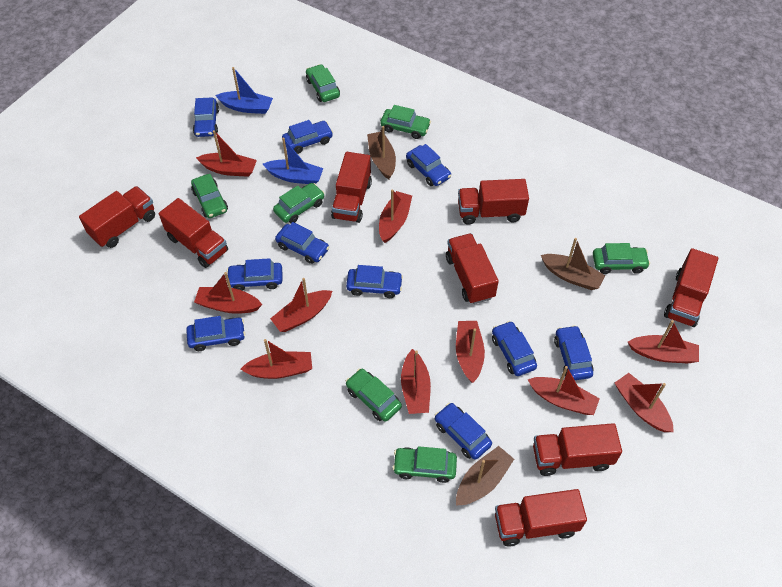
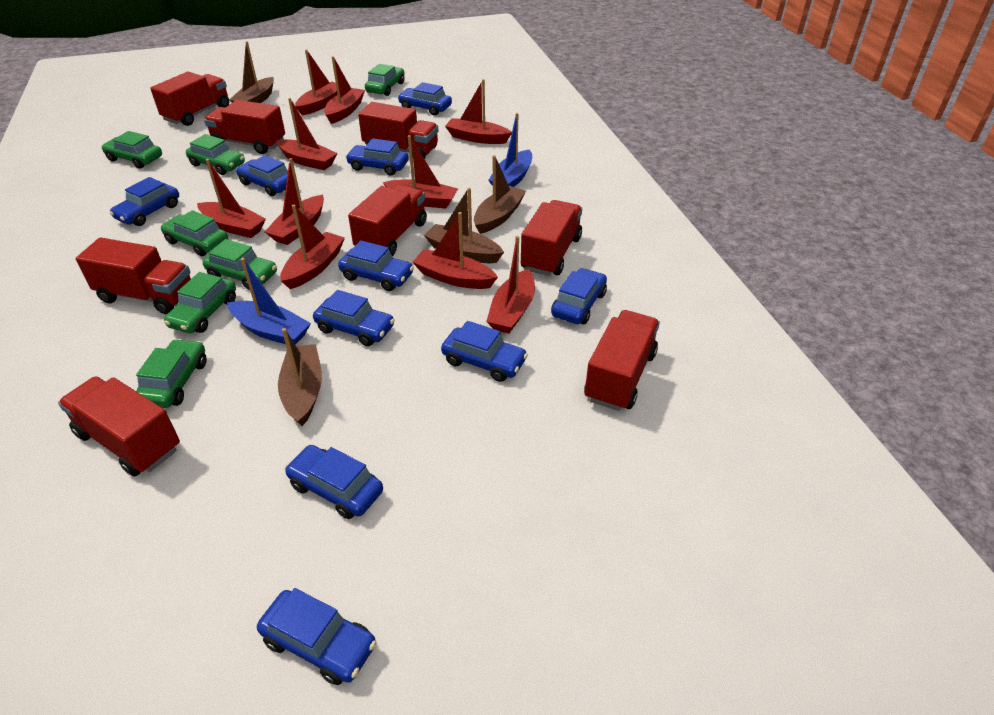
brown boat: [367,126,396,179] [456,446,514,506] [541,238,605,290] = 3 -> [229,41,274,103] [278,328,322,426] [424,188,504,263] [474,155,526,234] = 4

